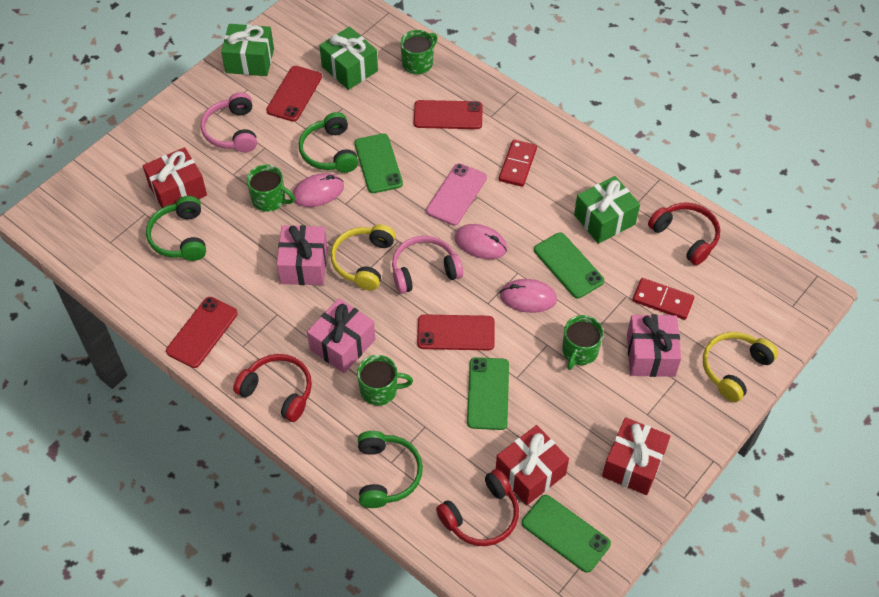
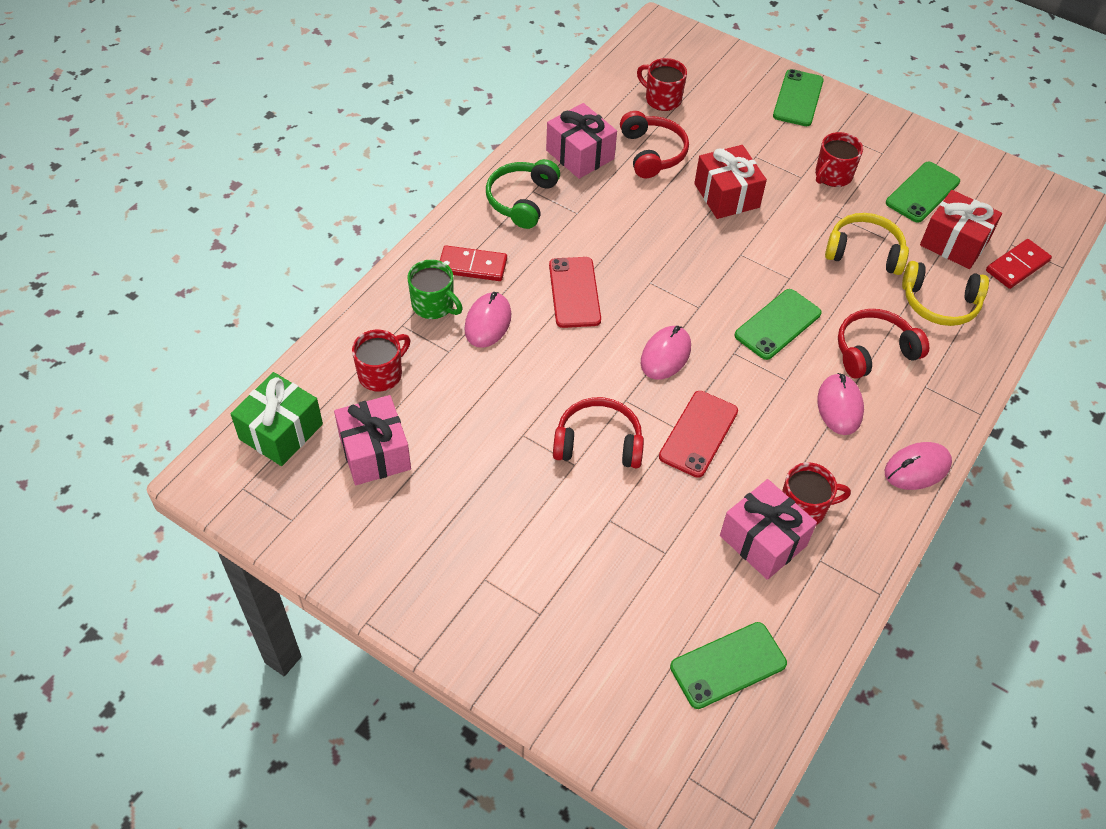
green gift: [221,24,274,76] [319,27,378,90] [574,176,640,244] = 3 -> [230,372,323,466] = 1
green headphones: [146,196,206,261] [299,112,358,173] [358,431,423,508] = 3 -> [486,159,560,229] = 1
green mug: [247,164,295,212] [357,355,413,406] [400,30,437,74] [562,315,604,370] = 4 -> [407,259,463,319] = 1
pink headphones: [201,92,257,153] [392,236,463,294] = 2 -> none = 0
pink mouse: [293,173,344,207] [454,224,507,259] [500,279,557,313] = 3 -> [464,292,511,348] [641,326,691,380] [817,373,864,435] [885,442,952,490] = 4
pink phone: [426,163,487,226] = 1 -> none = 0
red gift: [143,147,207,208] [496,425,569,505] [602,417,670,495] = 3 -> [694,145,767,219] [920,190,1002,269] = 2
red mug: none = 0 -> [352,330,411,391] [637,58,687,111] [782,462,851,525] [815,132,863,187] = 4
red phone: [166,297,238,368] [266,66,322,122] [414,100,483,129] [417,314,495,350] = 4 -> [549,257,601,328] [659,391,738,478] = 2

